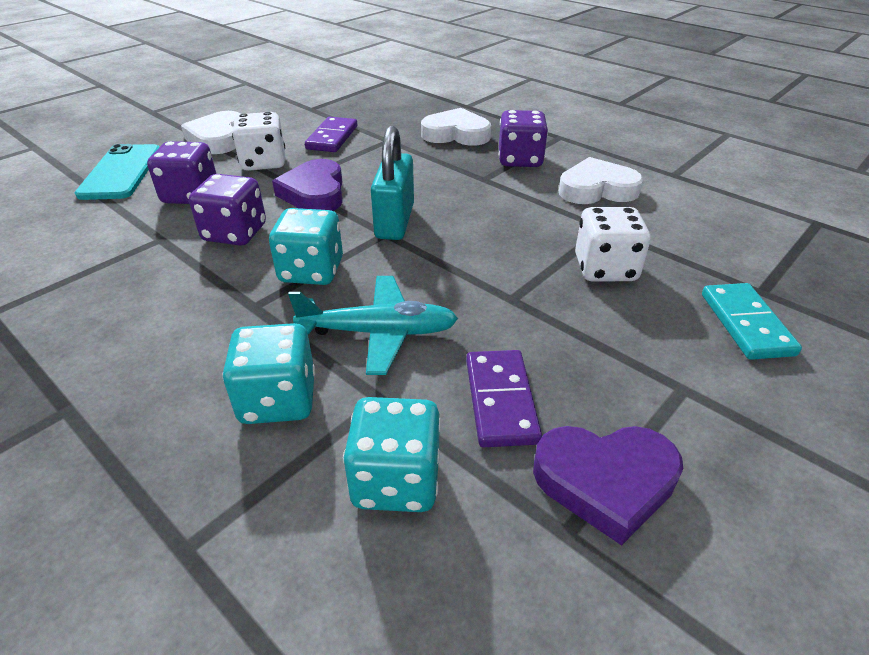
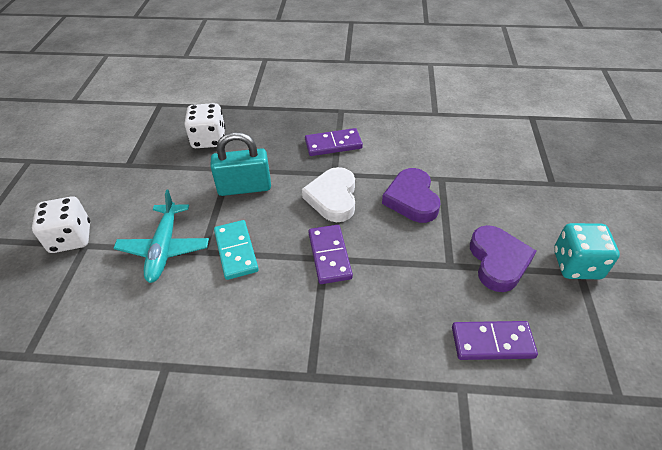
purple dice: [147,141,216,204] [189,174,266,246] [499,110,548,167] = 3 -> none = 0
purple domino: [305,117,357,152] [466,350,542,447] = 2 -> [305,128,363,156] [309,225,353,284] [452,321,538,360] = 3
turquoise dice: [222,323,315,424] [269,208,343,285] [343,397,441,512] = 3 -> [554,223,620,279] = 1
turquoise phone: [75,144,159,200] = 1 -> none = 0
white heart: [181,111,240,154] [421,108,491,146] [559,157,644,204] = 3 -> [302,167,355,222] = 1

